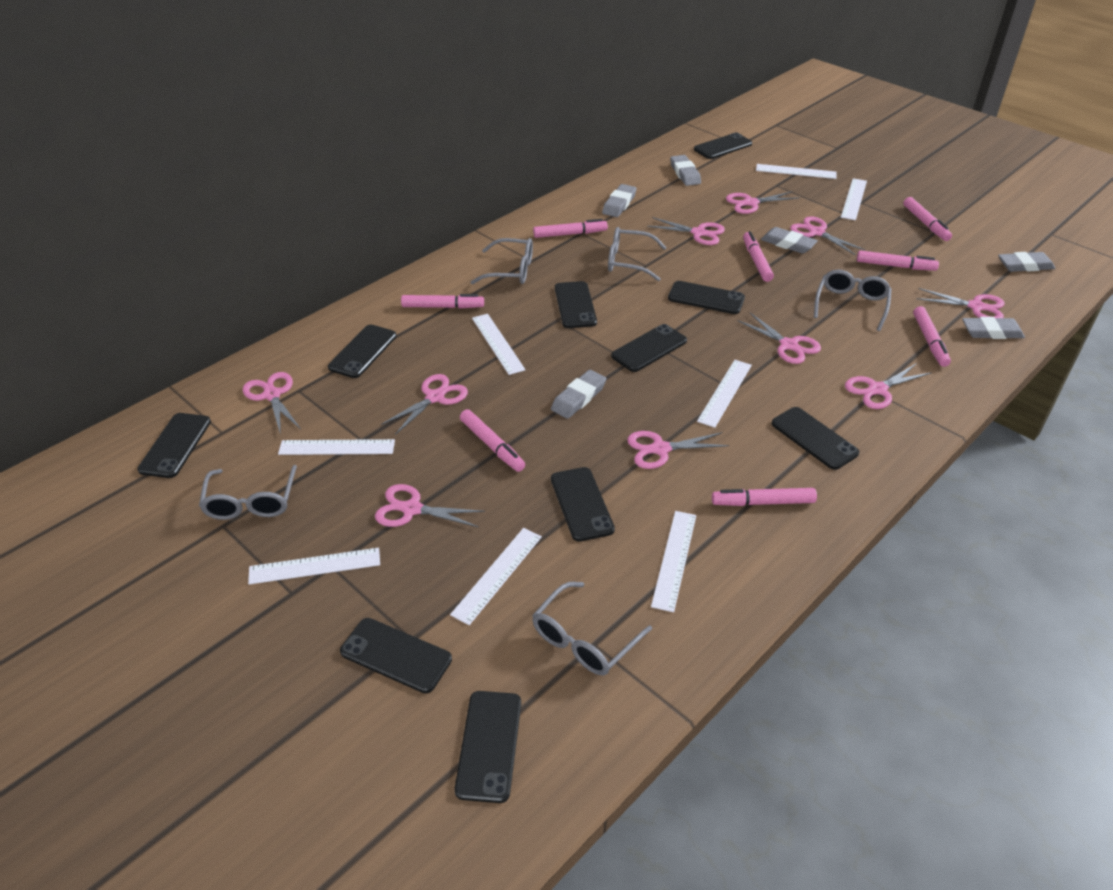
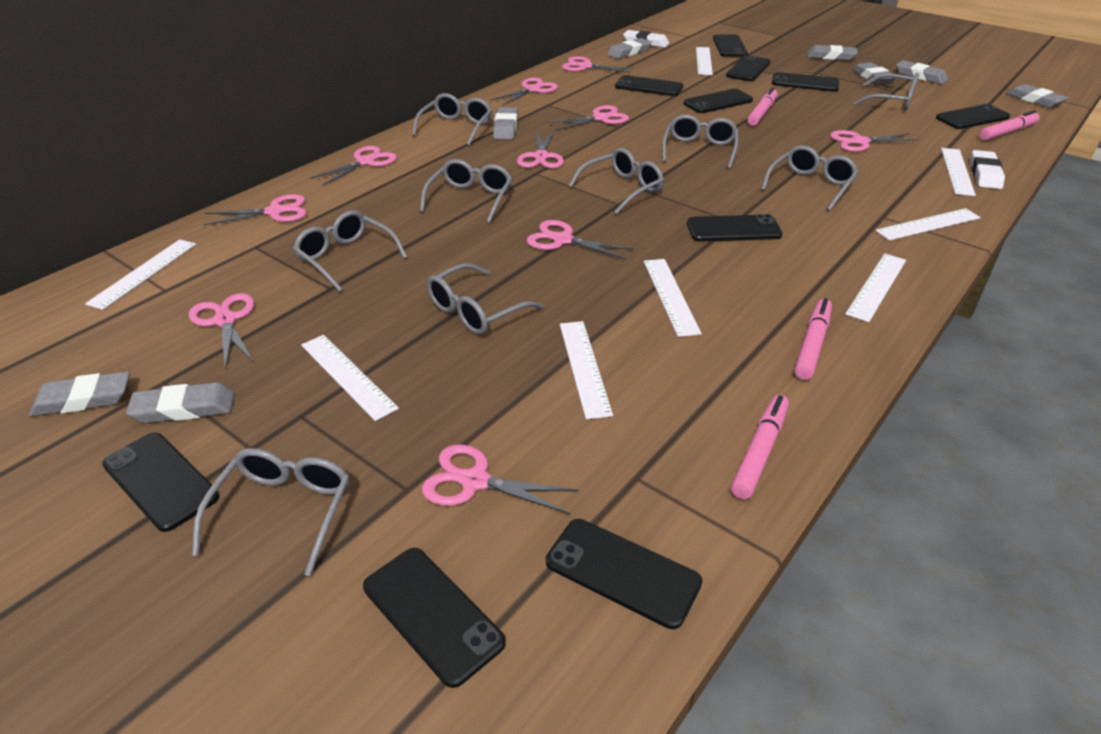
grey eraser: [551,370,606,419] [602,184,637,217] [670,155,701,186] [761,227,818,254] [962,317,1025,339] [998,252,1055,272] = 6 -> [29,371,130,416] [126,382,234,423] [493,107,518,139] [607,38,651,59] [807,45,858,60] [852,62,896,84] [896,60,948,84] [1006,84,1068,108] = 8
grey glasses: [199,465,297,520] [470,238,533,285] [532,582,652,675] [608,227,667,281] [814,269,892,331] = 5 -> [192,448,350,576] [293,210,408,292] [412,93,492,145] [420,159,513,223] [427,263,544,335] [569,148,664,214] [662,115,739,169] [761,145,859,211] [853,73,919,111] = 9
pink marker: [401,294,484,308] [460,409,525,472] [533,219,608,238] [712,488,817,506] [743,231,774,282] [857,250,939,271] [903,197,952,241] [913,306,951,367] = 8 -> [731,395,789,499] [747,87,778,126] [794,298,832,380] [979,110,1040,140] = 4
white eraser: none = 0 -> [623,30,669,48] [970,150,1005,189] = 2

